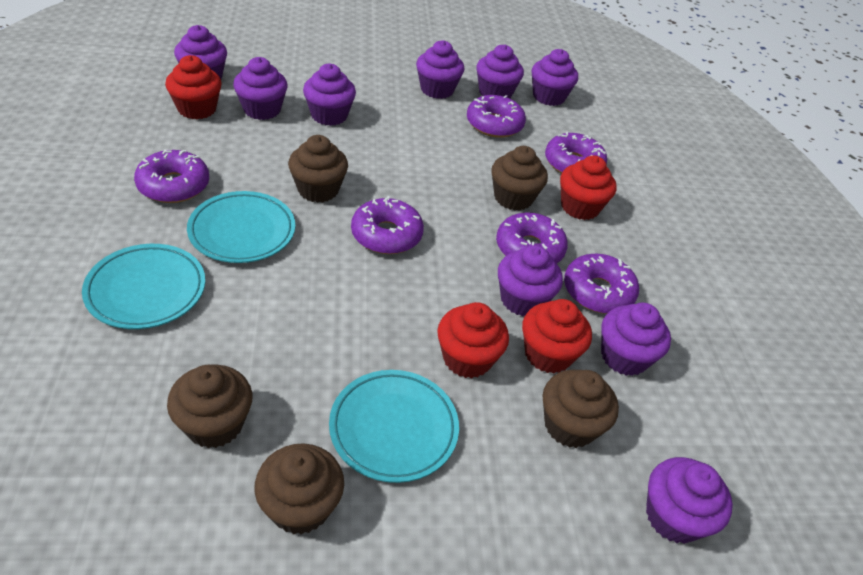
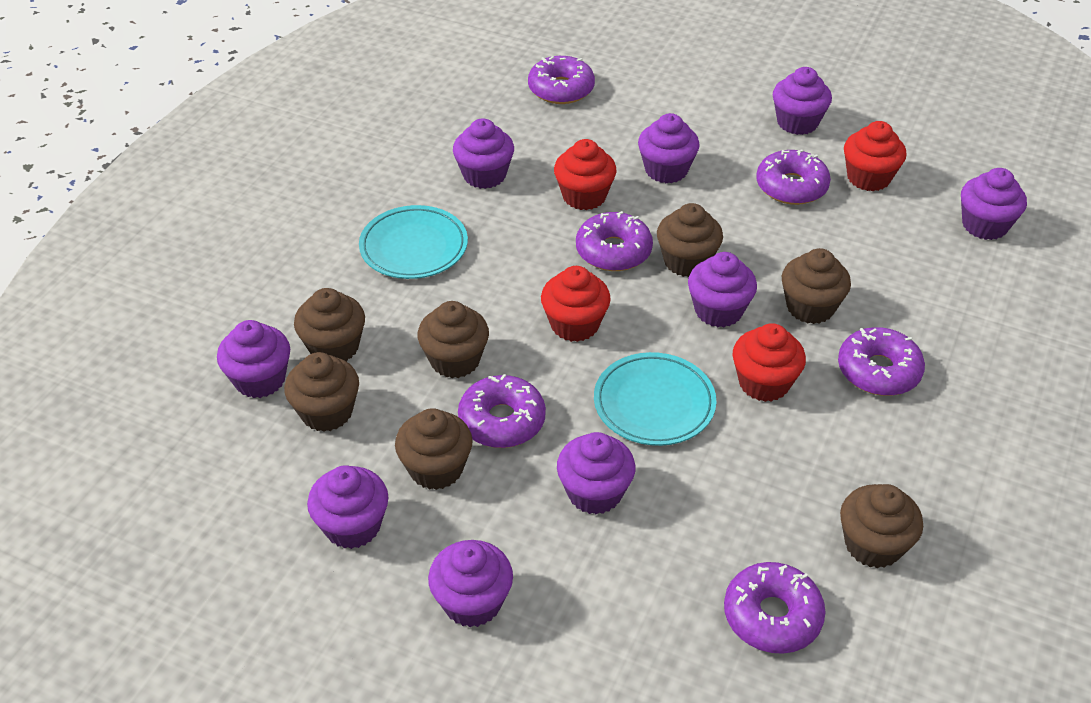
brown cupcake: [167,365,252,448] [254,443,344,535] [288,135,348,203] [491,146,548,211] [542,370,619,448] = 5 -> [284,352,359,432] [294,288,365,361] [395,408,473,490] [418,301,489,378] [657,203,723,277] [782,248,851,324] [840,484,923,568] = 7
turquoise plate: [82,244,205,329] [187,191,295,263] [329,370,459,483] = 3 -> [359,205,468,279] [594,352,717,446] = 2

